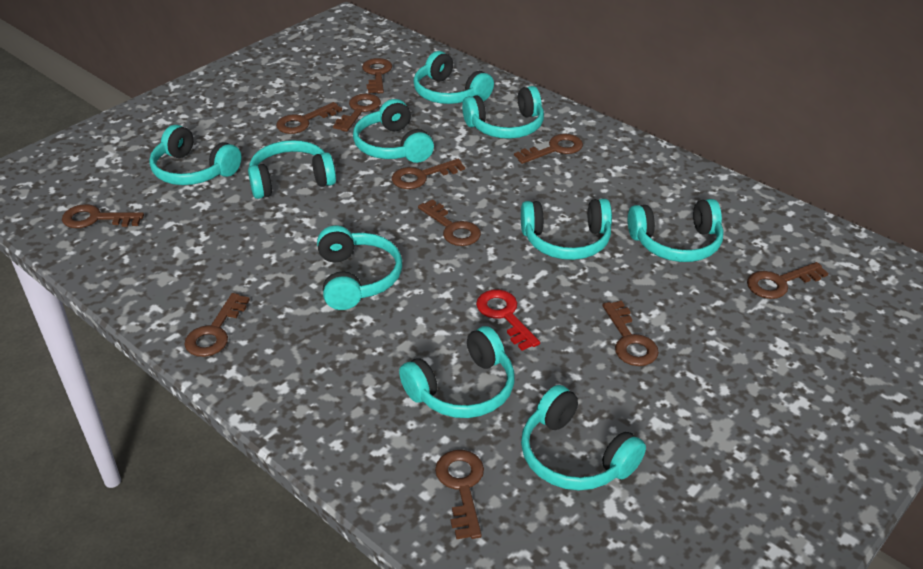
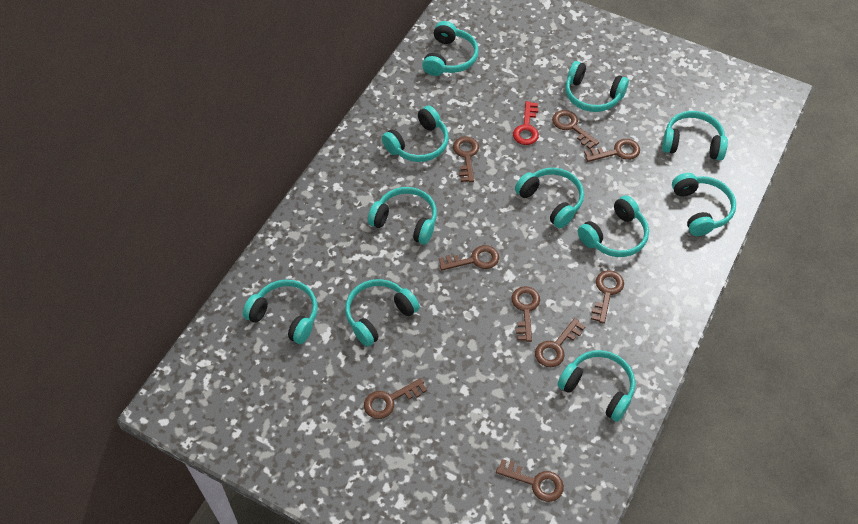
brown key: [62,204,144,228] [184,293,250,357] [276,102,342,134] [333,94,381,132] [362,58,392,93] [392,159,465,189] [418,199,481,246] [435,450,484,539] [514,134,583,164] [602,301,659,366] [747,262,828,299] = 11 -> [364,378,427,419] [439,245,499,271] [453,136,479,182] [496,459,564,502] [512,286,540,342] [535,318,586,367] [552,110,599,149] [584,139,640,162] [591,270,624,324] = 9
turquoise headphones: [149,125,242,185] [248,140,336,199] [317,226,402,310] [353,99,434,163] [399,326,515,418] [413,51,494,104] [462,86,544,139] [521,199,612,260] [521,385,646,490] [628,199,724,262] = 10 -> [243,279,318,344] [345,279,420,347] [368,187,437,245] [382,106,449,162] [422,21,479,76] [515,168,584,228] [557,350,635,422] [565,61,629,112] [578,195,649,257] [662,111,728,160] [672,173,736,236] = 11

